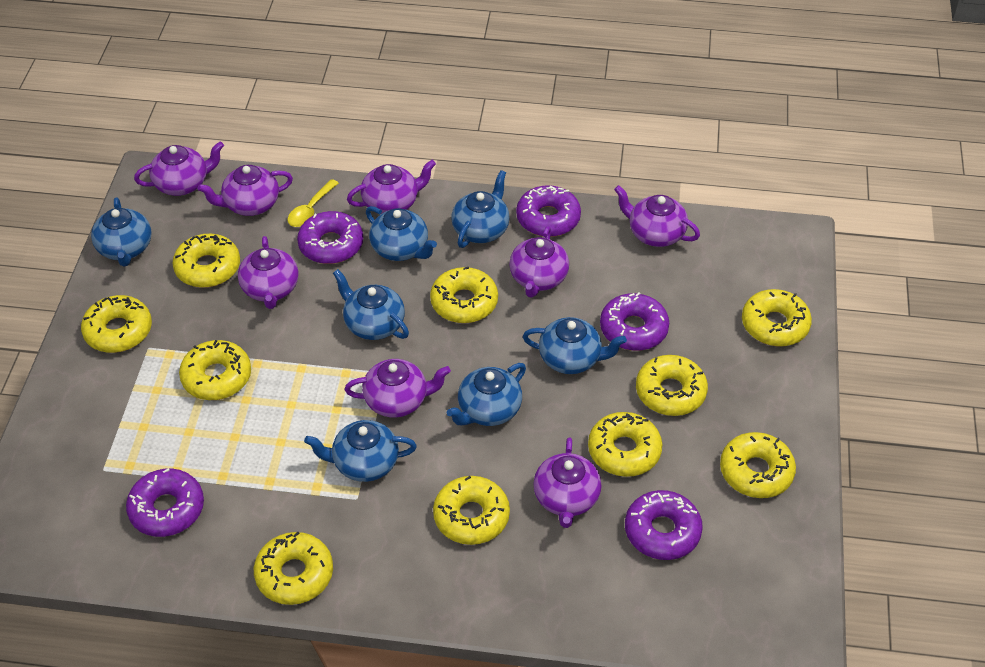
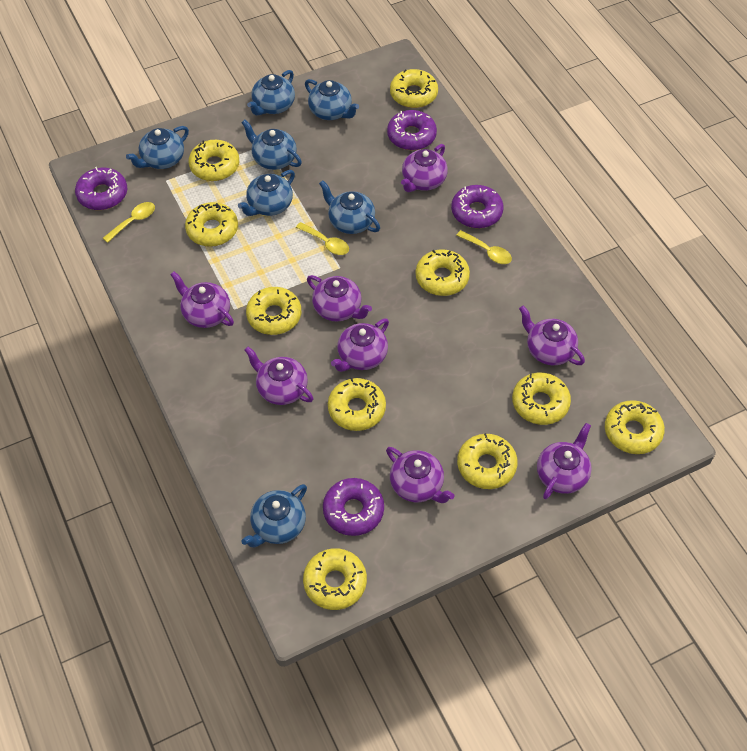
purple donut: [126,468,204,537] [297,211,363,264] [516,185,581,237] [600,292,669,351] [625,490,703,560] = 5 -> [75,167,127,210] [323,478,384,536] [387,110,437,150] [451,185,504,228] = 4
yellow spoon: [288,179,339,227] = 1 -> [103,202,155,243] [296,222,349,255] [456,230,512,264] = 3

